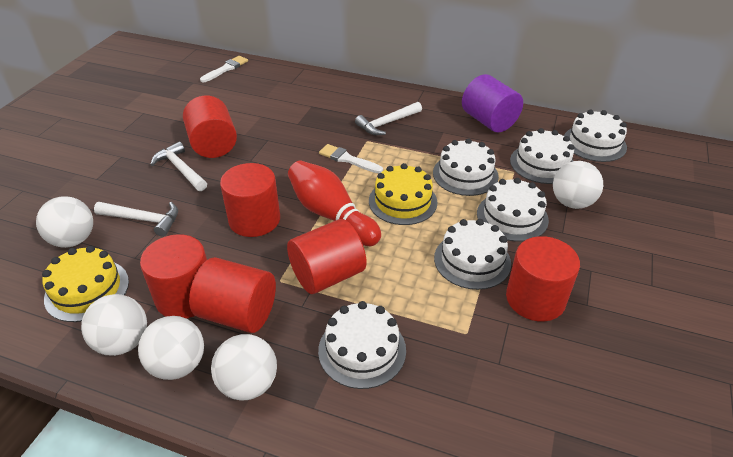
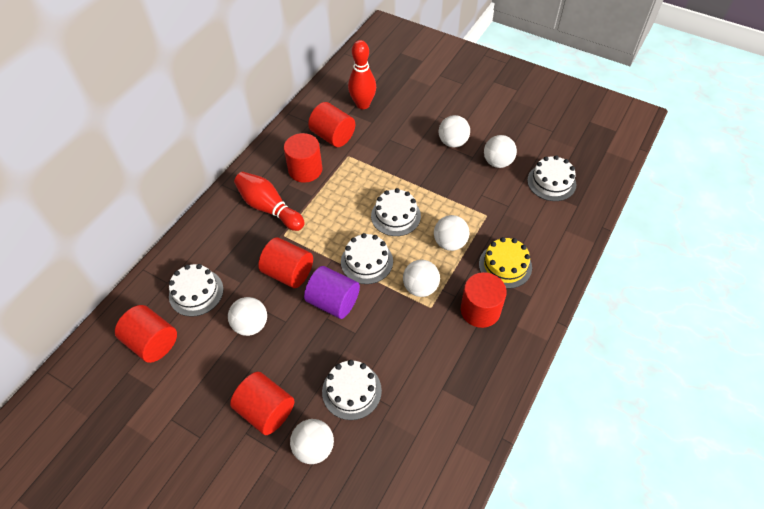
red bowling pin: [288,161,381,246] = 1 -> [234,172,305,231] [348,40,376,109] = 2
white ball: [36,196,93,248] [81,294,147,356] [138,316,204,380] [211,334,277,401] [553,161,603,209] = 5 -> [228,297,267,336] [290,419,334,464] [403,260,440,297] [434,215,470,251] [439,115,470,148] [484,135,517,168] = 6
white brush: [200,56,248,82] [319,144,383,173] = 2 -> none = 0
white cake: [318,301,406,389] [433,138,499,196] [434,219,511,290] [477,178,549,242] [510,128,574,184] [564,110,627,162] = 6 -> [169,264,223,317] [322,360,382,420] [341,233,393,284] [371,188,421,236] [527,155,576,201] = 5
white hammer: [94,202,178,237] [150,141,207,191] [355,102,422,135] = 3 -> none = 0
yellow cake: [42,246,129,322] [369,163,438,225] = 2 -> [479,237,532,289] = 1

